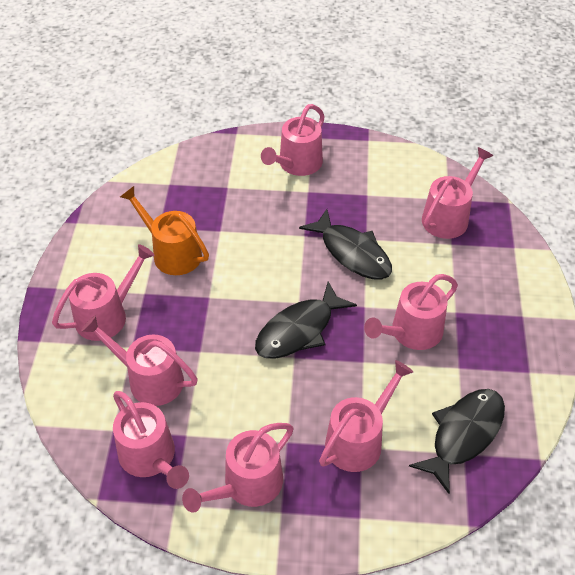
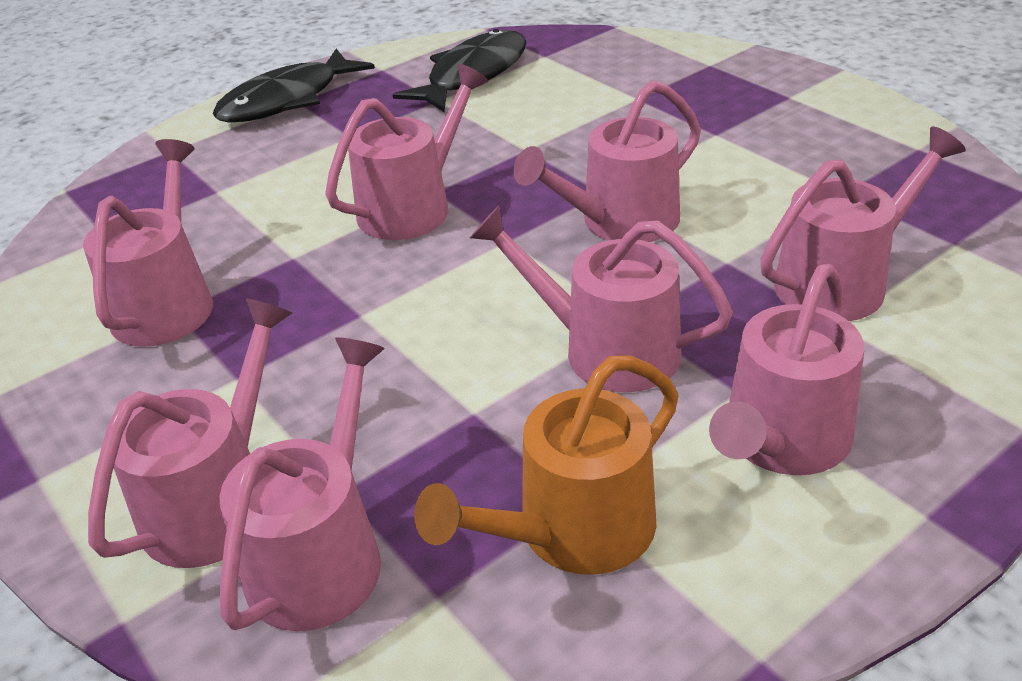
black fish: [255,282,357,359] [299,209,392,280] [409,389,505,494] = 3 -> [213,49,375,123] [393,29,526,112] = 2

